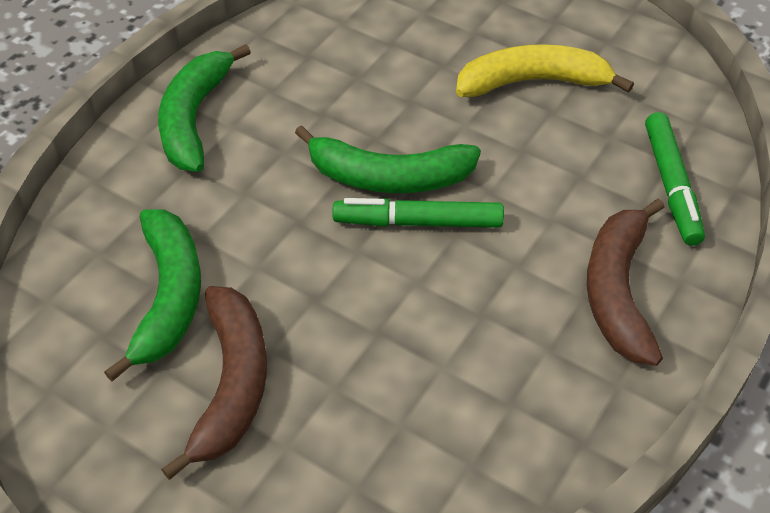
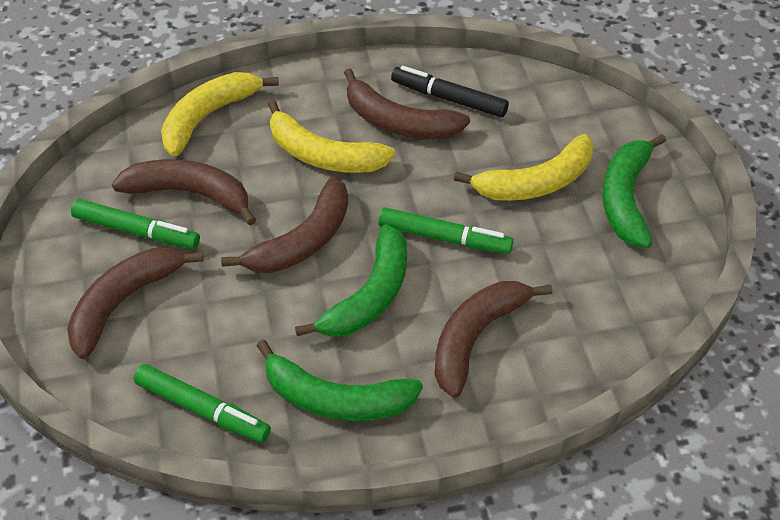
black marker: none = 0 -> [391,66,509,117] = 1
brown banana: [161,286,267,480] [587,198,665,366] = 2 -> [67,248,203,359] [112,159,256,225] [221,176,348,273] [344,69,470,139] [435,281,552,398] = 5
green marker: [333,198,504,228] [645,112,705,246] = 2 -> [71,199,200,249] [134,364,271,443] [378,207,514,254] = 3
yellow banana: [456,44,634,97] = 1 -> [161,72,279,157] [268,100,396,173] [454,134,594,201] = 3

